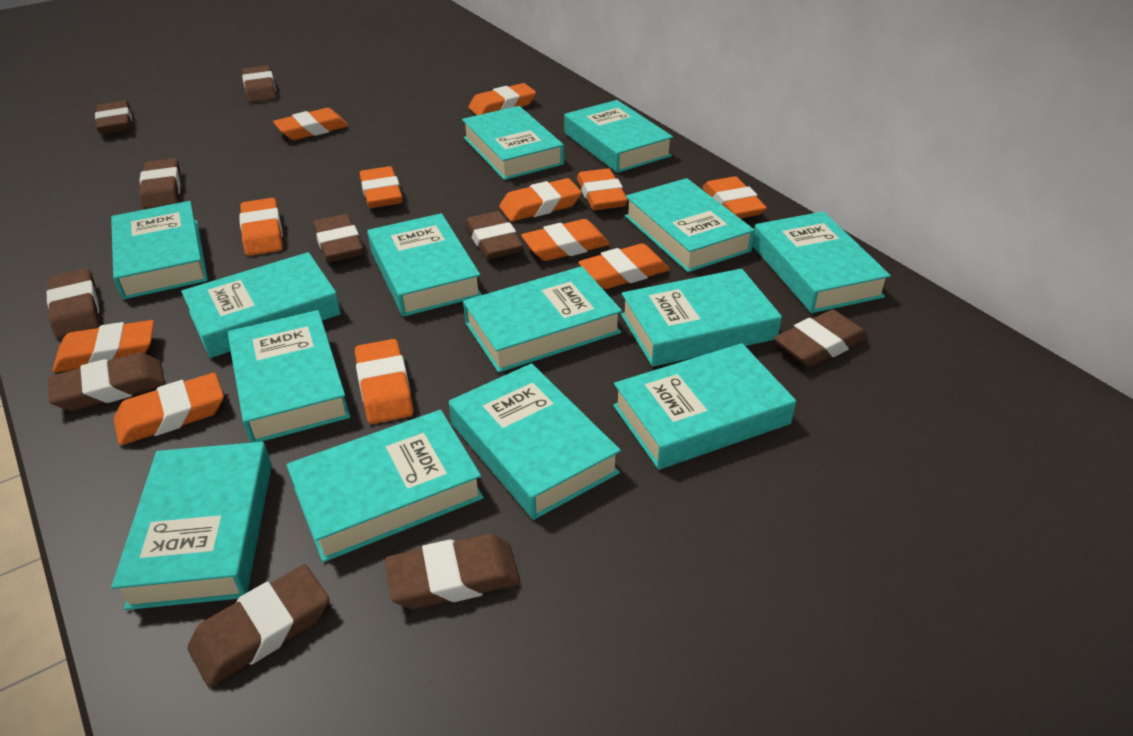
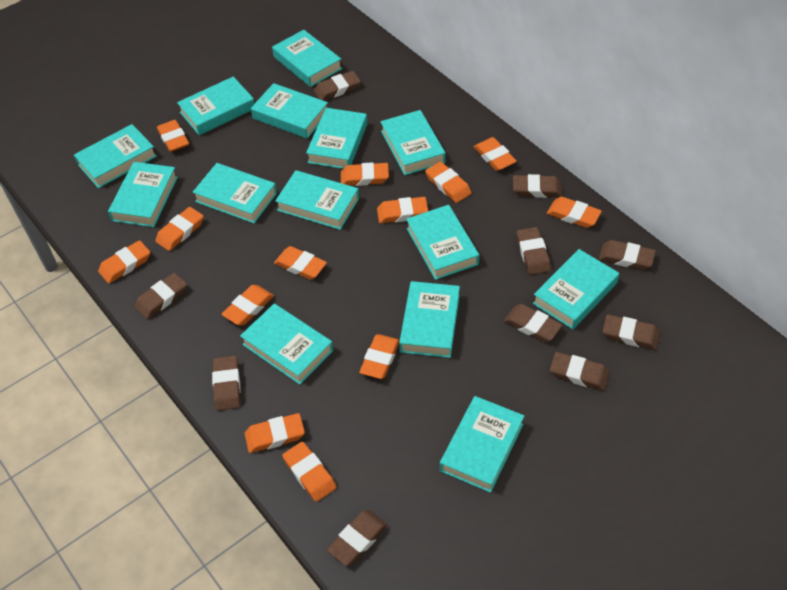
orange eraser: [52,320,154,373] [114,373,224,445] [239,198,283,256] [273,108,349,140] [355,339,414,424] [360,166,403,208] [468,83,536,115] [499,178,582,222] [521,219,610,261] [577,168,628,210] [578,243,670,289] [702,176,767,219] = 12 -> [98,240,150,284] [155,207,204,251] [157,120,189,152] [221,285,274,326] [245,413,305,453] [274,246,327,280] [282,442,337,502] [341,162,389,186] [359,334,400,379] [377,197,428,223] [425,161,471,203] [474,137,517,171] [547,197,602,228] = 13

